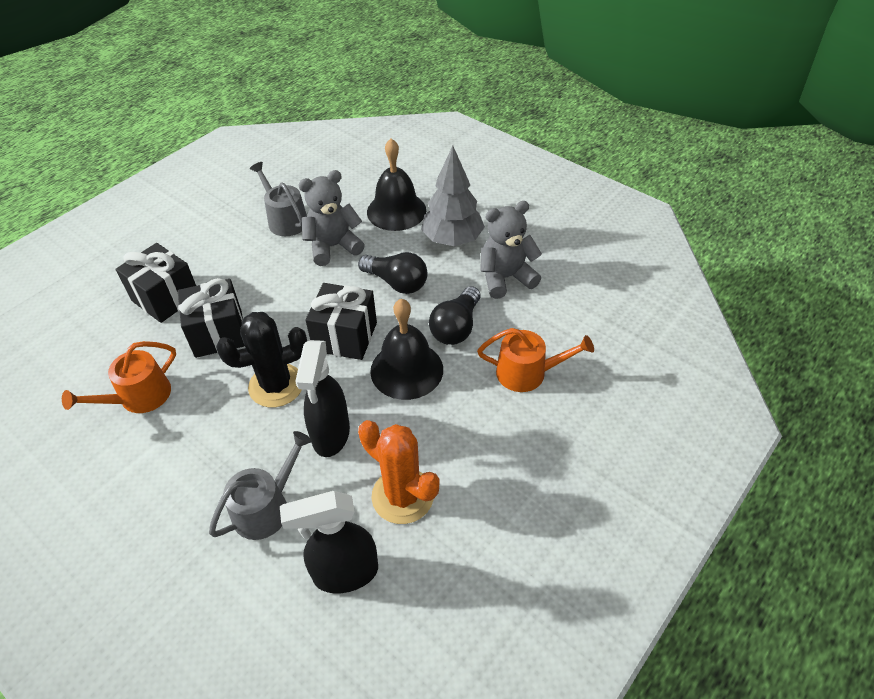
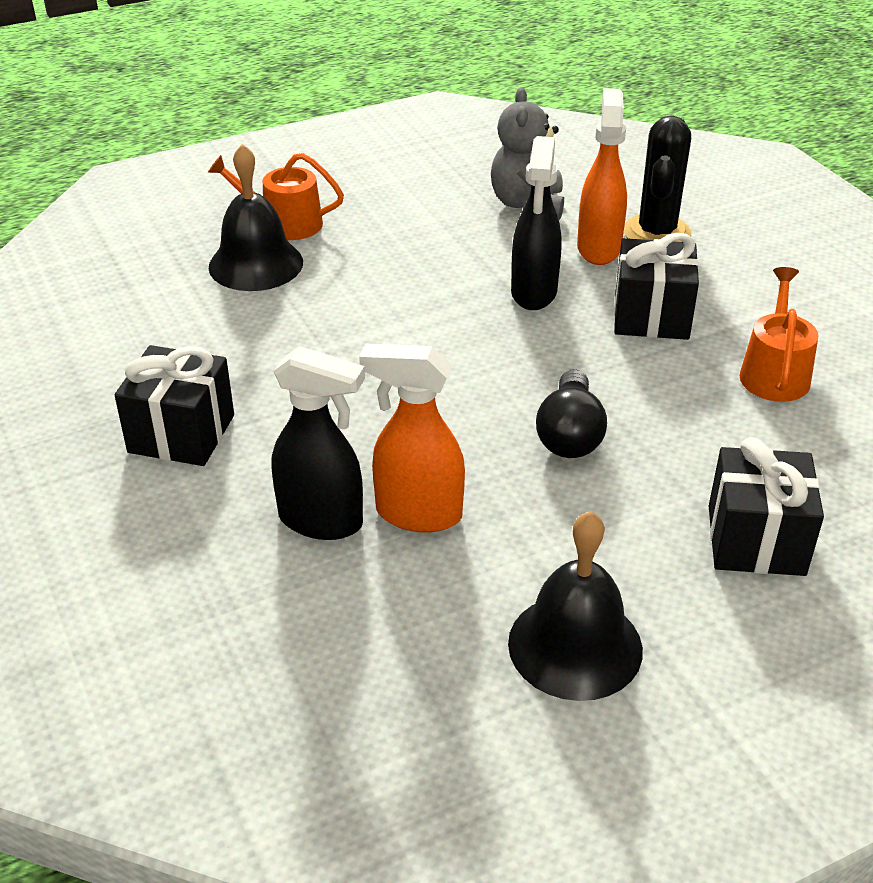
black light bulb: [358,252,427,294] [429,286,481,345] = 2 -> [536,369,607,458] = 1
grey teddy bear: [298,170,365,266] [480,201,542,299] = 2 -> [491,87,564,220] = 1
grey tree: [421,146,485,246] = 1 -> none = 0
grey watering can: [209,431,312,540] [250,162,307,236] = 2 -> none = 0
orange cactus: [358,420,439,524] = 1 -> none = 0
orange spray bottle: none = 0 -> [359,344,465,533] [577,88,627,265] = 2

